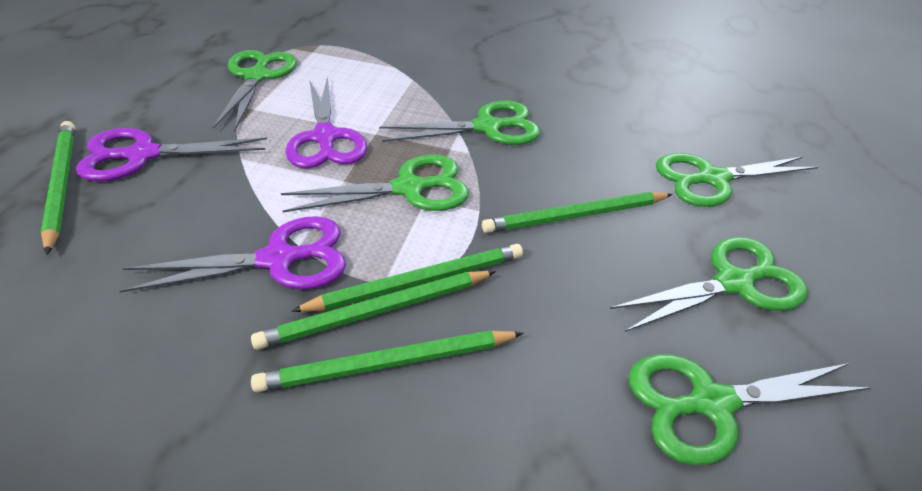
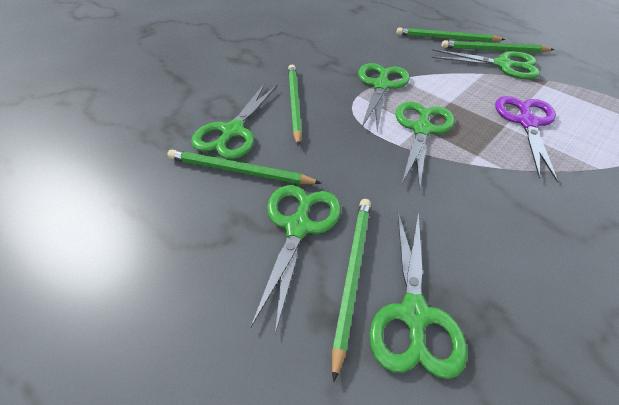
purple scissors: [76,128,267,181] [120,216,346,293] [285,76,367,168] = 3 -> [495,96,558,183] = 1

